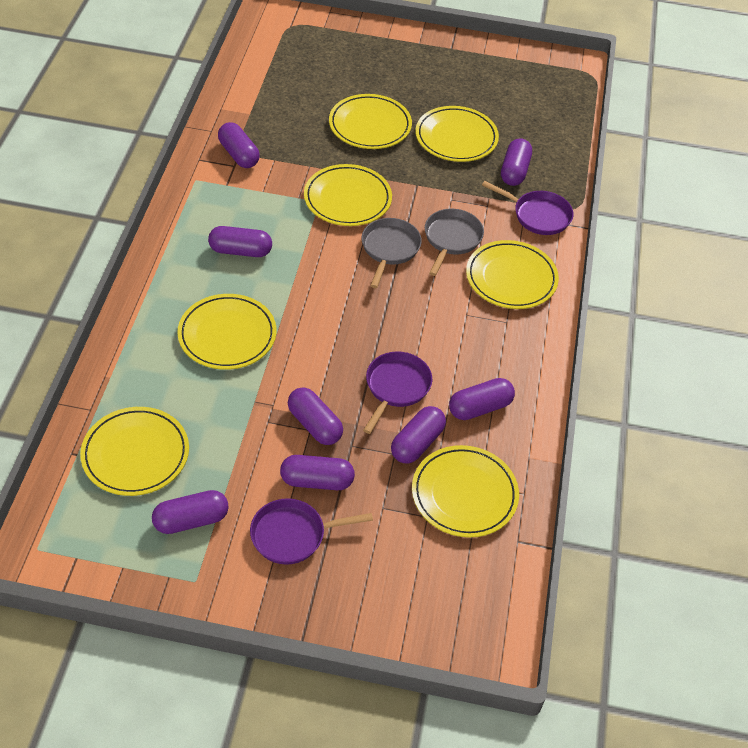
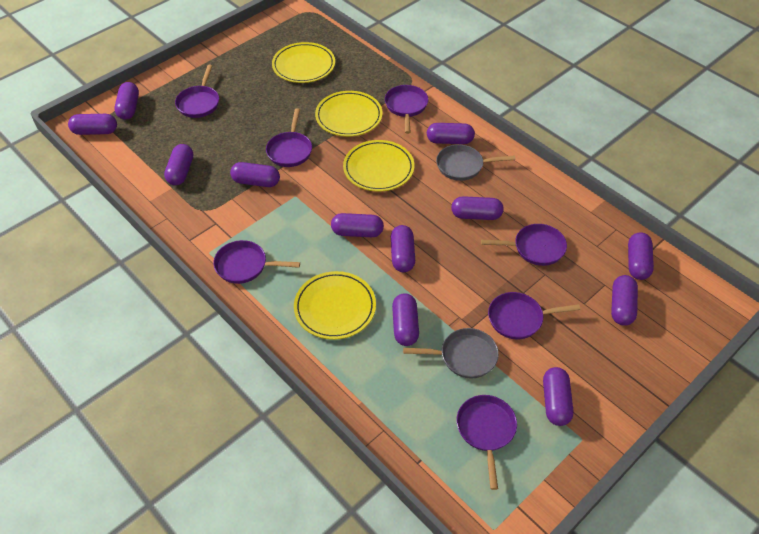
purple capsule: [152,490,229,534] [208,226,272,257] [218,122,260,168] [280,455,355,490] [288,387,343,445] [391,406,446,464] [449,378,515,420] [501,138,532,186] = 8 -> [68,114,117,135] [114,82,139,120] [164,144,193,185] [230,162,280,187] [331,213,384,237] [391,225,415,272] [392,293,419,346] [427,123,475,144] [451,196,504,220] [543,367,573,426] [611,275,638,326] [628,232,654,280] = 12
purple pan: [250,498,373,565] [363,352,432,434] [482,181,574,235] = 3 -> [175,64,219,118] [213,240,300,284] [266,108,312,167] [385,85,428,134] [457,395,517,490] [481,224,567,266] [488,292,580,339] = 7
yellow plate: [80,407,189,496] [177,294,276,370] [304,164,392,226] [329,94,412,149] [412,445,519,538] [415,106,499,162] [466,240,559,309] = 7 -> [272,42,335,83] [294,271,376,340] [315,91,383,137] [343,140,414,192] = 4

